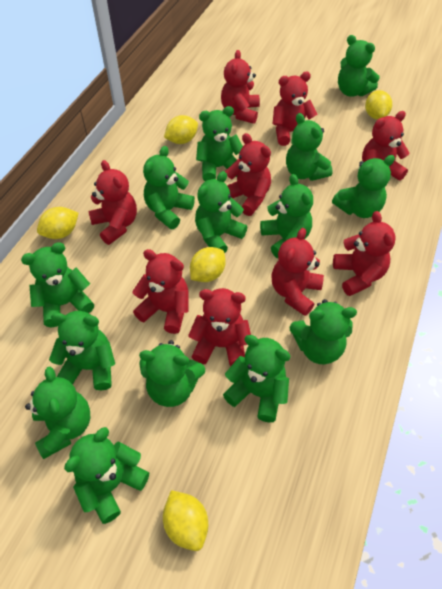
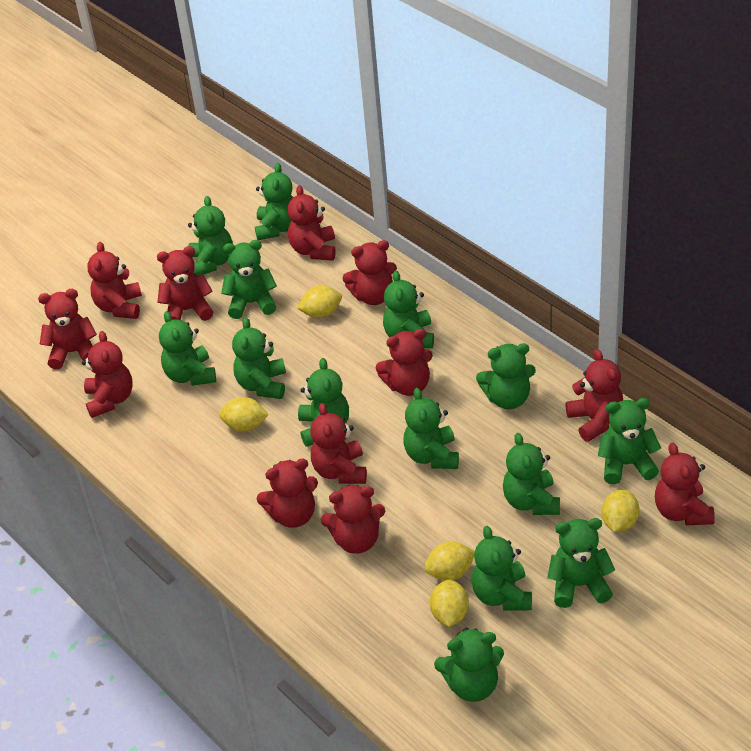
red teddy bear: [88,160,137,245] [132,249,188,334] [188,288,251,366] [221,50,260,124] [225,133,271,216] [271,228,324,316] [273,72,317,146] [333,211,396,296] [362,111,410,181] = 9 -> [38,289,97,370] [82,331,133,418] [87,242,142,319] [157,246,213,322] [257,458,318,528] [287,185,336,261] [310,403,367,484] [321,485,385,554] [342,240,397,305] [376,329,433,396] [566,349,623,442] [655,443,715,525] = 12

